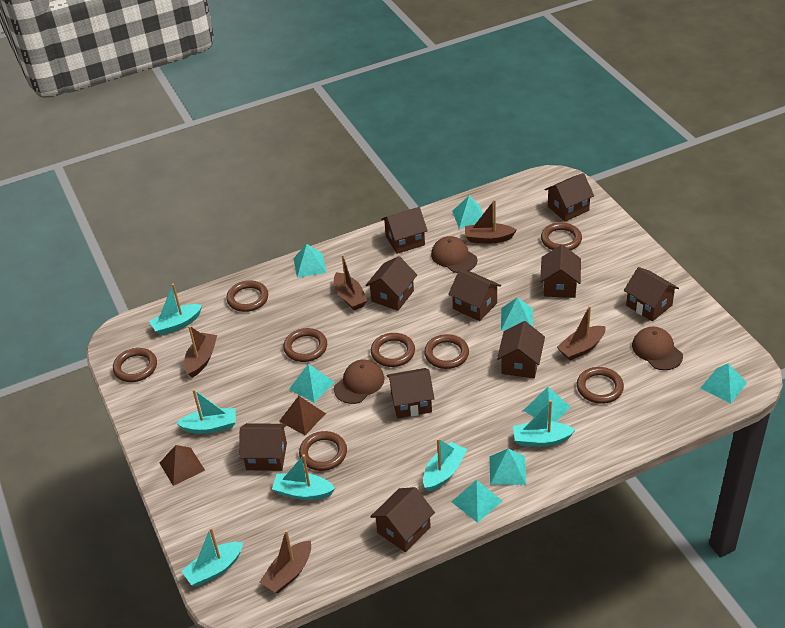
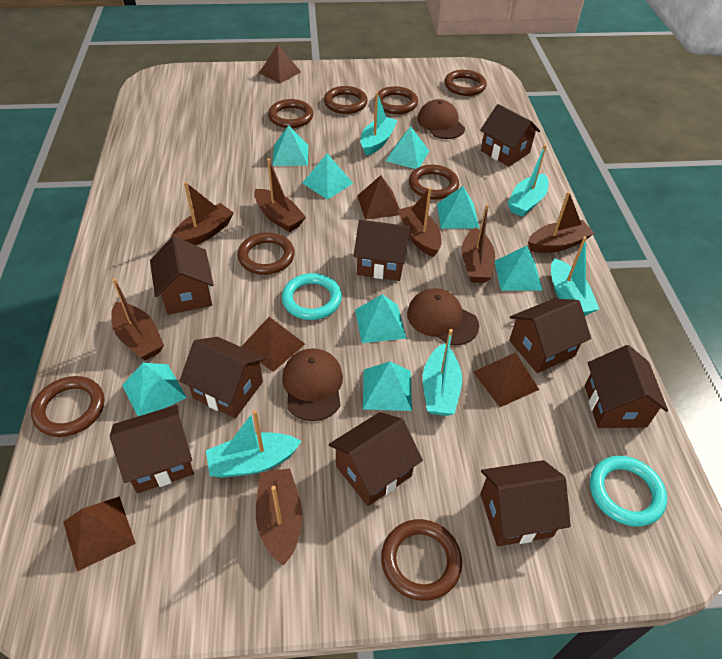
brown boat: [184,326,217,378] [260,530,311,593] [334,255,367,310] [465,199,517,244] [557,306,606,360] = 5 -> [111,278,164,361] [171,182,234,245] [254,158,306,232] [256,468,302,566] [398,188,442,257] [461,204,495,283] [528,192,594,253] = 7
brown house: [239,423,287,471] [365,256,417,311] [370,487,435,552] [381,207,428,254] [387,368,434,418] [448,270,501,321] [497,321,545,378] [540,245,581,298] [545,173,594,222] [624,267,679,321] = 10 -> [110,405,194,493] [150,236,214,315] [180,337,266,418] [329,412,423,506] [354,219,412,281] [480,104,540,167] [480,460,571,546] [509,299,591,373] [585,345,668,428] = 9
brown pyramid: [160,445,205,486] [279,396,326,435] = 2 -> [63,496,136,572] [241,317,305,372] [259,44,301,83] [357,175,400,220] [473,352,539,407] = 5
turquoise boat: [149,283,202,335] [176,389,236,434] [181,527,243,586] [272,454,335,500] [423,438,467,491] [513,400,575,447] = 6 -> [206,410,301,478] [361,92,397,156] [423,329,462,416] [508,144,548,217] [551,237,599,316] = 5
turquoise ring: none = 0 -> [282,273,342,320] [590,456,667,527] = 2

